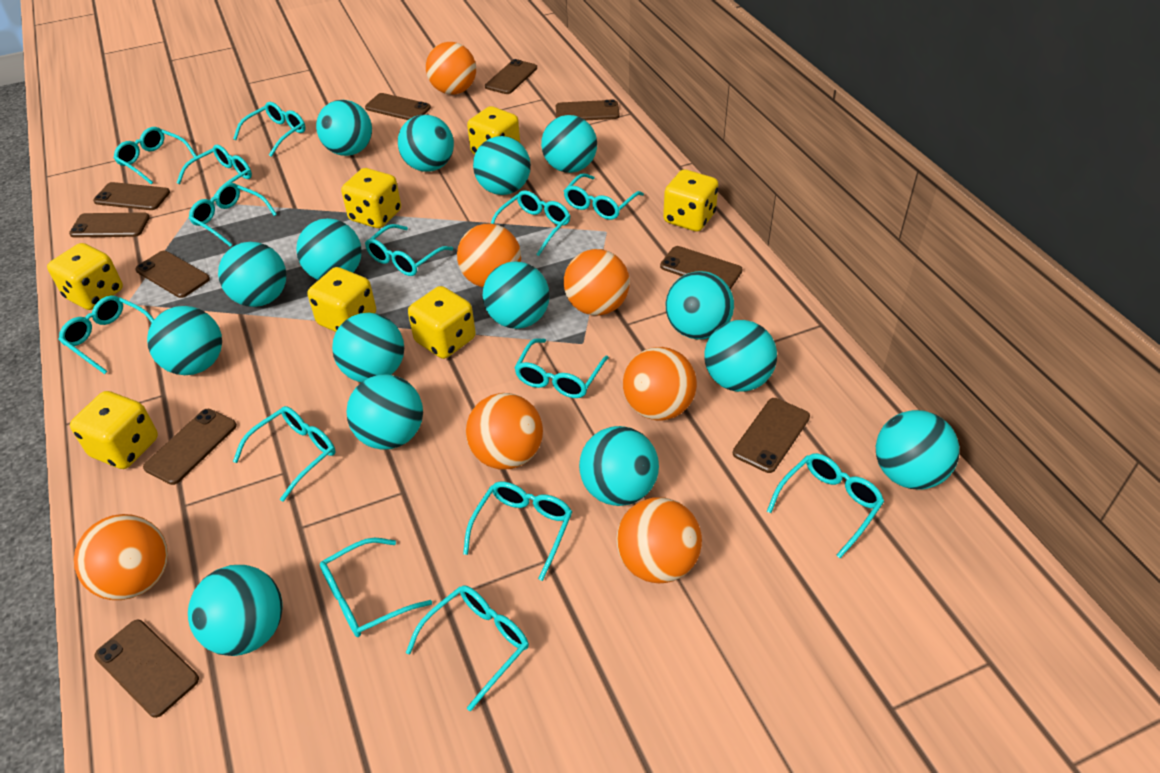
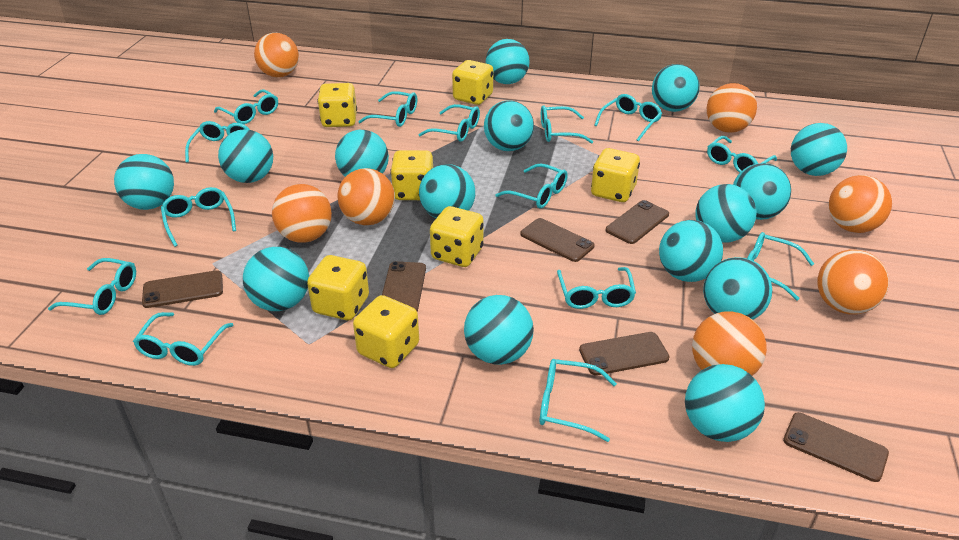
brown phone: [69,212,150,237] [93,182,170,210] [95,620,199,718] [135,251,210,298] [143,409,237,485] [365,93,431,120] [485,59,537,94] [556,99,620,120] [660,246,743,289] [733,398,810,473] = 10 -> [142,270,223,308] [382,261,426,312] [520,218,595,262] [579,332,670,376] [606,200,669,244] [783,412,889,482] = 6

